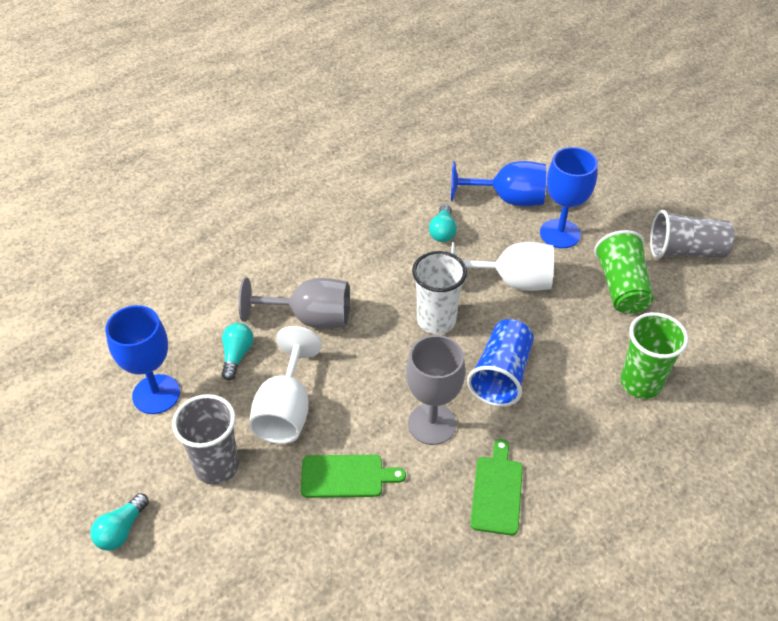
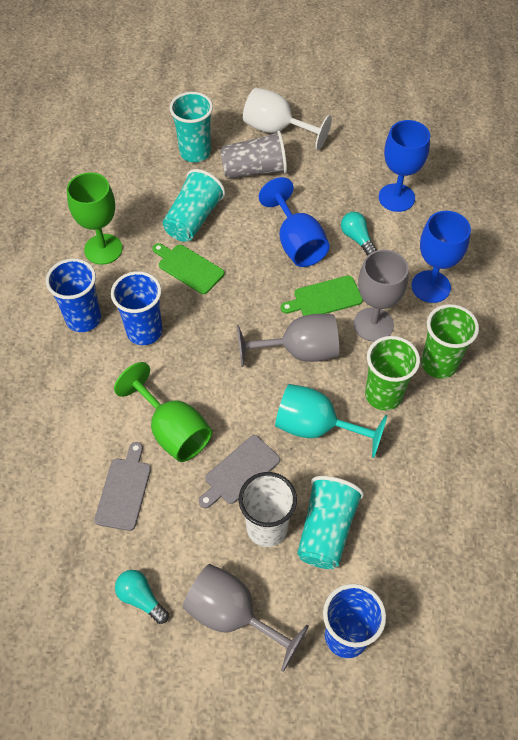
blue cup: [467,319,534,407] = 1 -> [46,258,101,332] [111,271,162,345] [323,584,386,658] = 3
green goblet: none = 0 -> [67,172,122,265] [114,362,212,462] = 2
grey cup: [172,394,239,485] [650,210,735,259] = 2 -> [220,130,287,179] = 1
grey cutting board: none = 0 -> [95,442,151,531] [199,435,280,508] = 2
grey goblet: [238,277,350,329] [406,335,465,445] = 2 -> [183,564,309,672] [237,314,339,367] [354,250,409,342] = 3
turquoise cup: none = 0 -> [163,169,226,242] [169,92,213,162] [297,476,364,569] = 3
turquoise goblet: none = 0 -> [275,384,387,458] = 1
turquoise light bulb: [90,493,149,551] [222,323,254,380] [429,204,457,242] = 3 -> [115,570,169,624] [341,212,377,256] = 2
white goblet: [249,326,322,444] [451,242,554,291] = 2 -> [243,88,332,150] = 1

